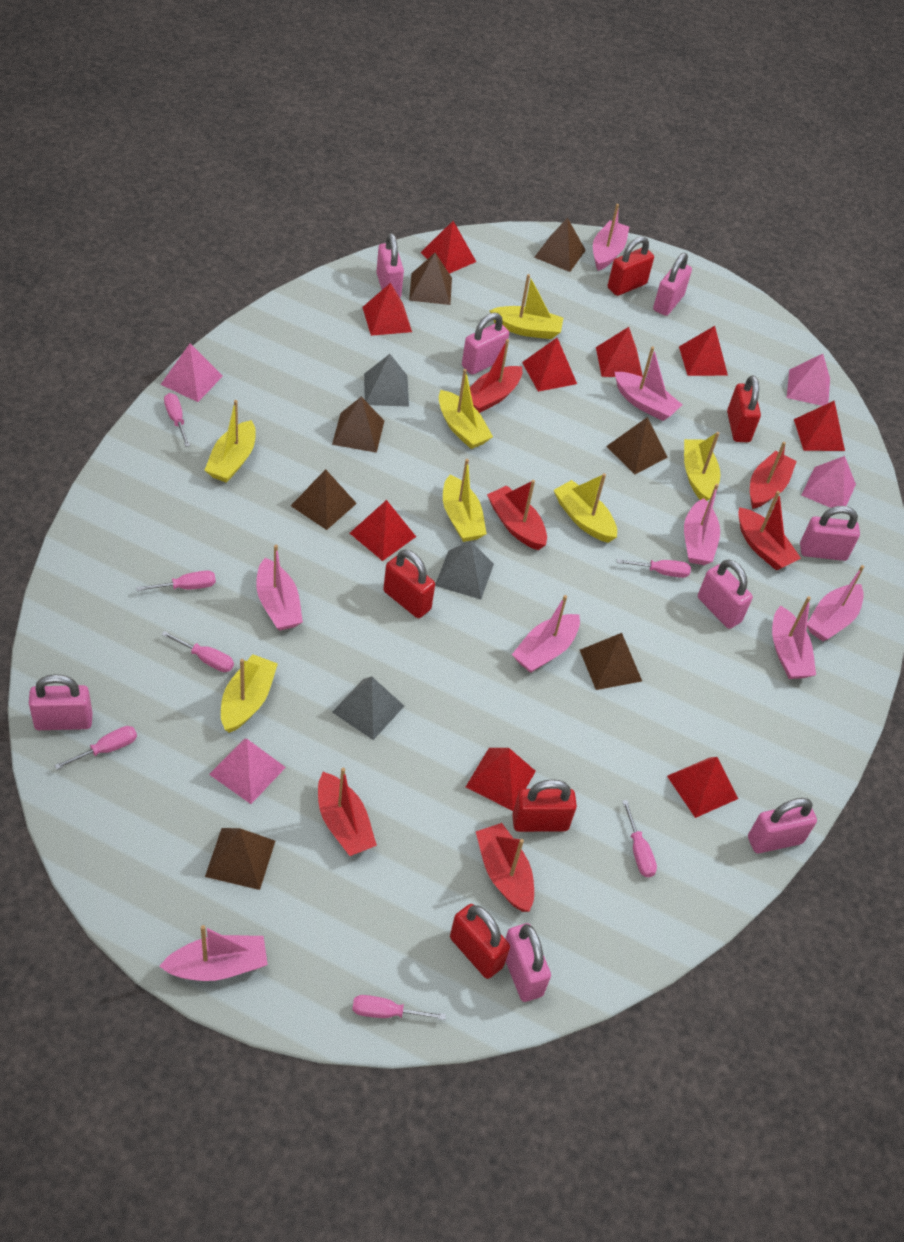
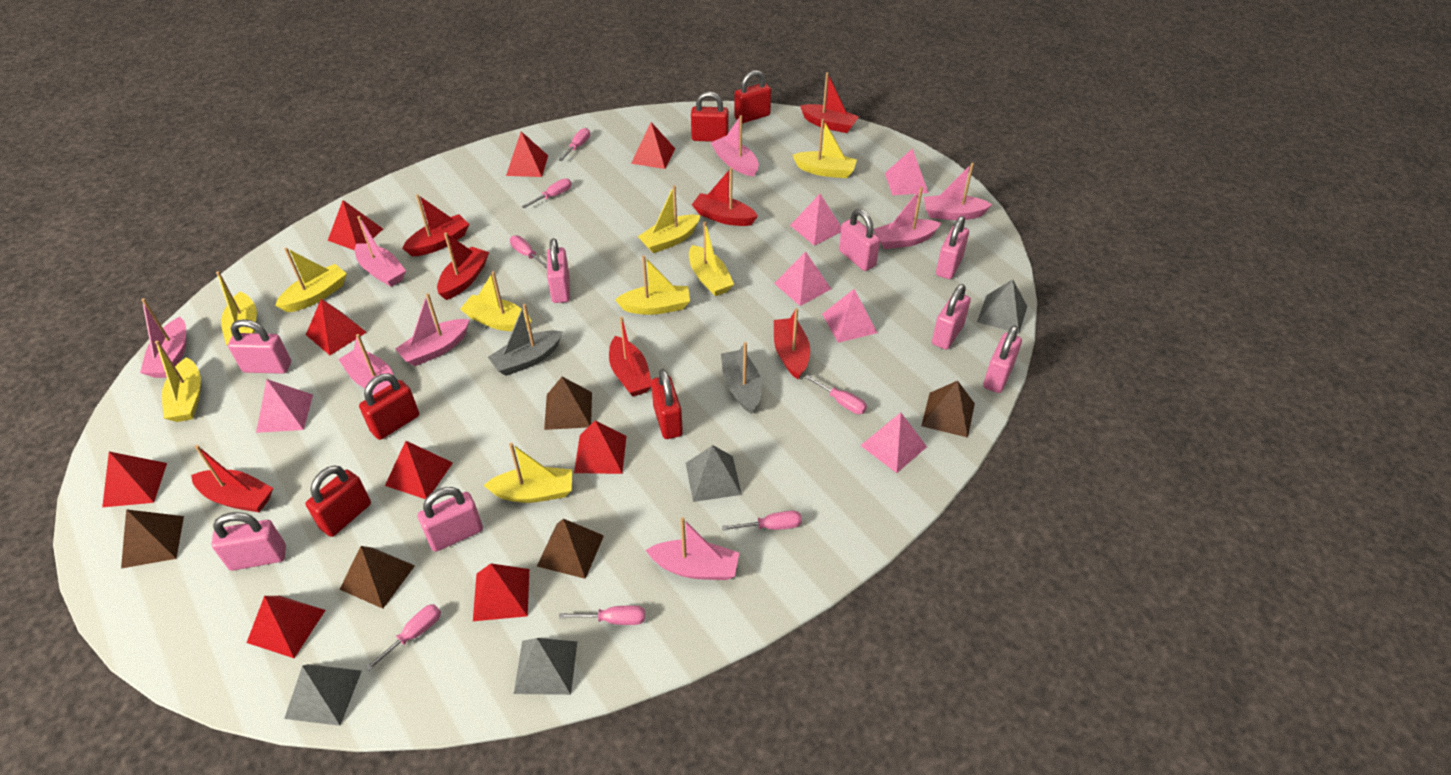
brown pyramid: [205,828,275,890] [291,469,357,530] [332,397,384,453] [409,253,452,305] [534,218,586,272] [580,633,642,690] [606,417,668,474] = 7 -> [121,509,184,569] [339,546,415,609] [537,519,604,579] [544,377,592,430] [921,381,975,438] = 5
grey boat: none = 0 -> [488,304,563,376] [721,342,762,414] = 2
grey pyramid: [332,676,404,740] [364,354,409,407] [435,541,494,599] = 3 -> [284,664,362,726] [514,638,577,695] [686,445,742,502] [977,280,1027,334] = 4
pink pyramid: [160,344,223,402] [209,738,286,804] [787,354,830,406] [801,456,856,508] = 4 -> [256,379,313,433] [774,251,831,306] [790,194,841,246] [822,289,877,343] [860,413,927,473] [885,148,929,195] = 6
red boat: [318,768,377,856] [470,339,522,413] [476,823,534,912] [487,480,547,550] [738,491,801,570] [750,442,797,509] = 6 -> [191,445,273,512] [402,194,469,256] [437,232,489,300] [609,317,651,397] [692,167,758,226] [774,308,810,379] [800,72,859,133] = 7
yellow boat: [204,400,256,483] [221,654,278,733] [439,369,493,449] [443,459,487,542] [489,274,563,339] [554,473,617,543] [684,432,720,501] = 7 -> [155,340,201,422] [216,271,257,345] [275,248,347,312] [460,271,532,331] [483,443,572,503] [615,255,690,315] [638,185,700,253] [689,221,734,296] [792,119,857,178] = 9

